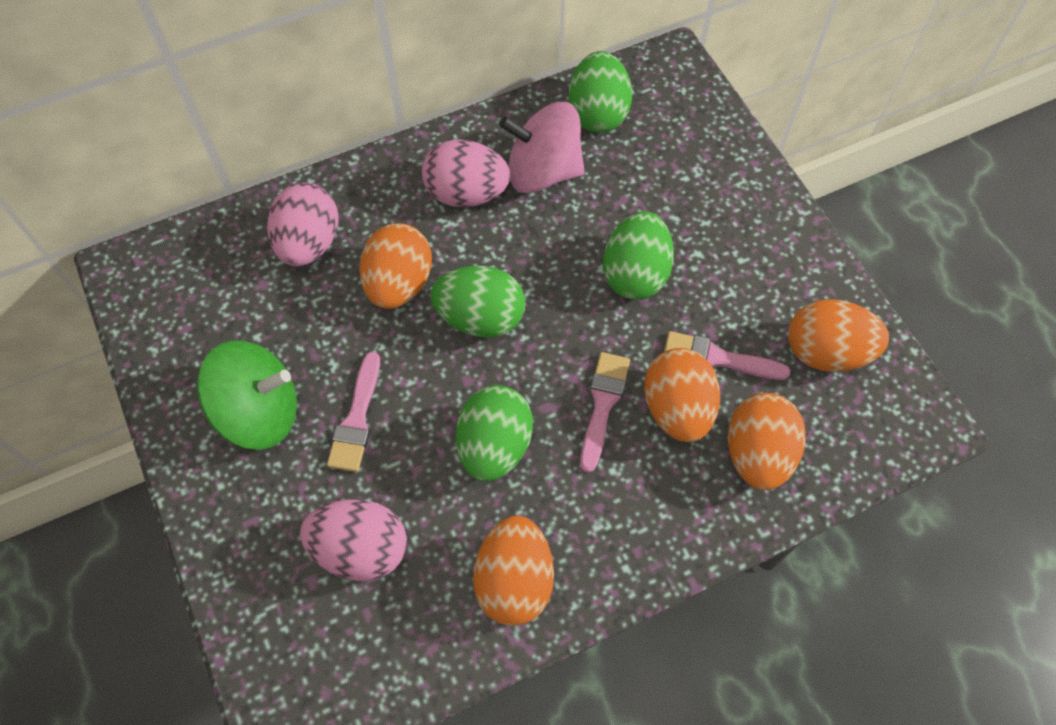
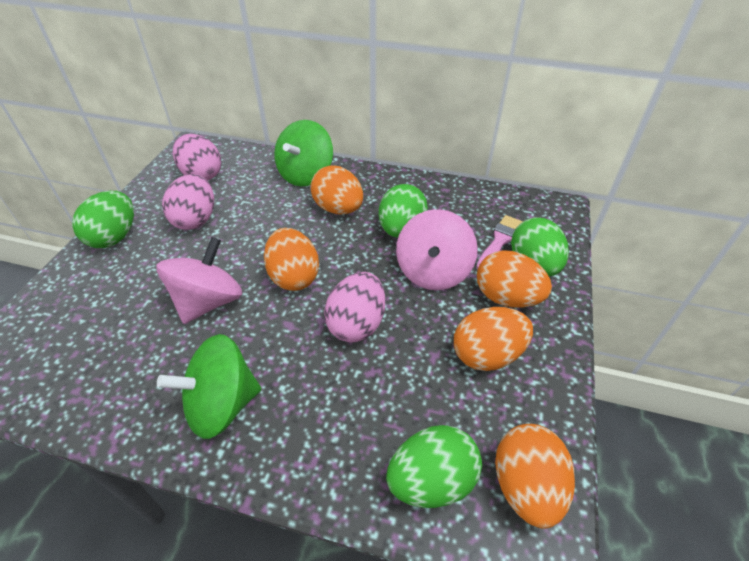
green spinning top: [197,340,297,450] = 1 -> [157,334,261,439] [274,120,333,186] = 2
pink brush: [327,352,380,472] [580,352,630,473] [664,331,790,380] = 3 -> [476,215,523,270] = 1
pink spinning top: [500,102,585,194] = 1 -> [156,237,242,324] [396,209,478,290] = 2

